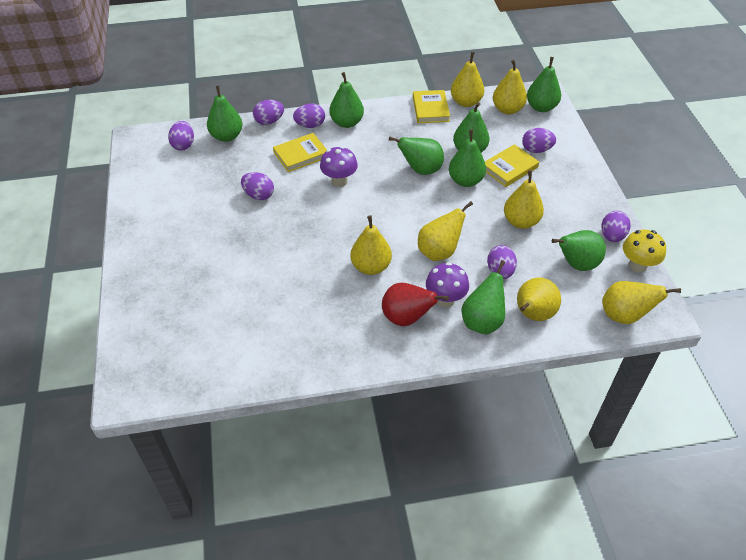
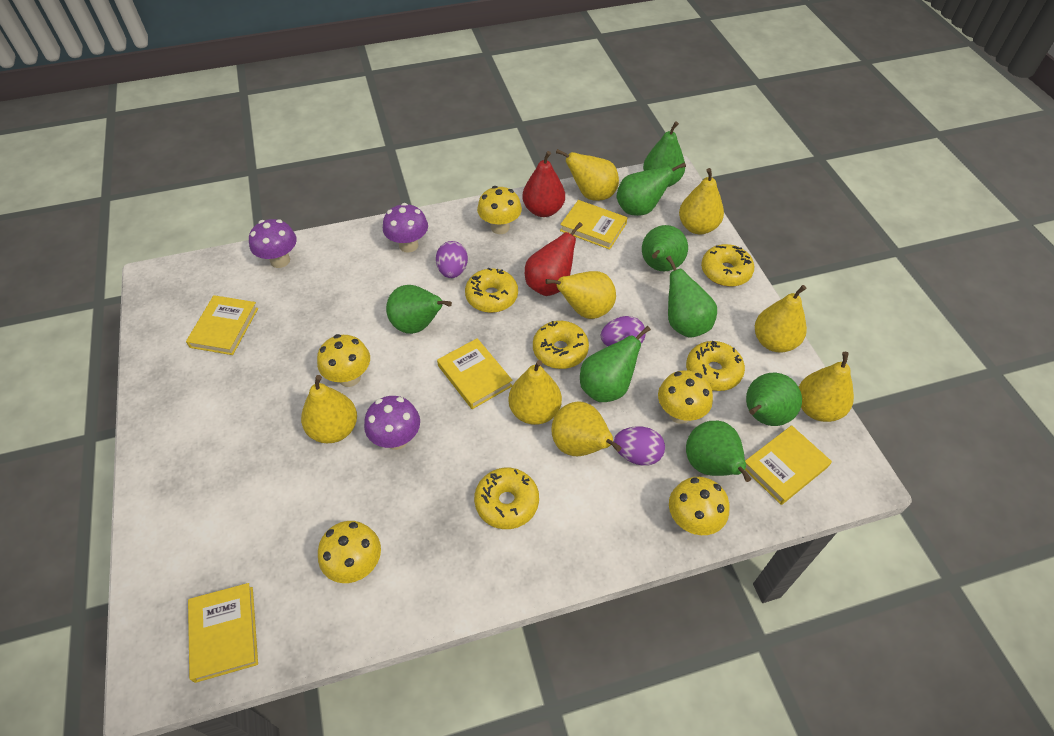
purple egg: [168,121,194,151] [241,172,274,200] [253,100,284,125] [293,103,325,128] [487,245,517,279] [522,128,556,153] [601,211,631,242] = 7 -> [436,241,468,278] [601,316,646,346] [614,426,665,466] = 3
purple mushroom: [320,146,358,187] [426,262,469,308] = 2 -> [249,219,297,268] [364,396,420,450] [383,203,428,253] = 3
red pear: [382,283,449,326] = 1 -> [523,151,565,217] [525,222,583,296] = 2
yellow book: [273,133,327,172] [413,90,450,123] [485,144,539,187] = 3 -> [186,295,258,355] [188,583,258,683] [437,338,513,409] [560,200,628,250] [745,425,832,505] = 5
yellow donut: none = 0 -> [465,268,518,313] [474,468,539,529] [533,321,589,369] [686,341,745,391] [701,244,754,287] = 5
yellow mushroom: [623,230,666,273] = 1 -> [317,334,370,387] [318,521,381,583] [477,186,522,234] [658,370,713,424] [669,477,729,535] = 5
yellow pear: [350,215,392,275] [418,201,473,261] [451,52,484,107] [493,60,527,115] [504,170,544,229] [517,278,561,321] [602,281,681,324] = 7 -> [301,375,357,443] [509,360,562,425] [545,271,616,319] [551,401,622,456] [556,149,619,201] [679,168,724,234] [755,285,807,352] [799,352,854,422] = 8

